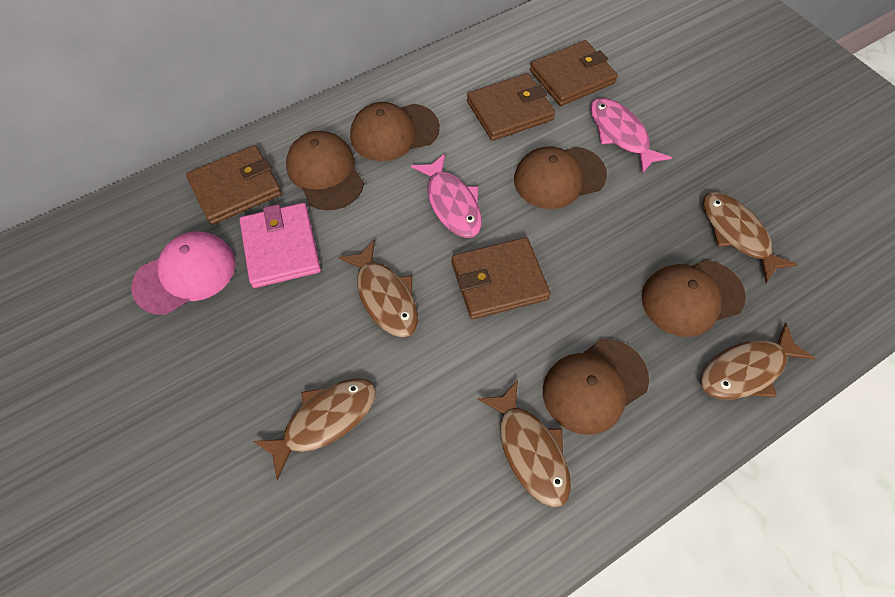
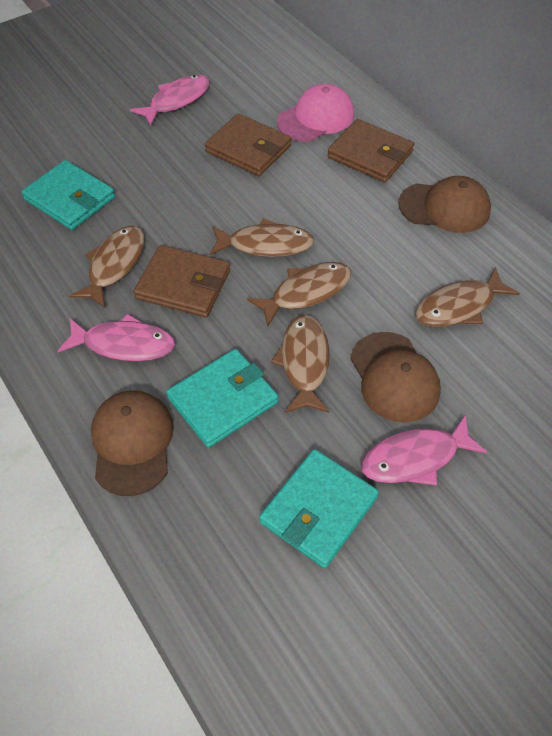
brown cap: [286,131,364,210] [350,102,440,161] [514,146,607,209] [543,339,649,435] [641,260,746,337] = 5 -> [91,390,174,496] [350,332,441,423] [398,176,491,233] = 3
brown wallet: [186,145,282,225] [452,237,551,319] [467,73,555,141] [530,40,618,106] = 4 -> [134,245,230,317] [205,114,291,176] [327,119,414,182] = 3
pink fish: [411,154,482,238] [590,98,672,174] = 2 -> [58,313,175,361] [130,75,210,125] [361,415,487,486] = 3
pink wallet: [239,203,321,288] = 1 -> none = 0
turquoise wallet: none = 0 -> [22,160,115,230] [166,349,278,448] [259,449,379,568] = 3

